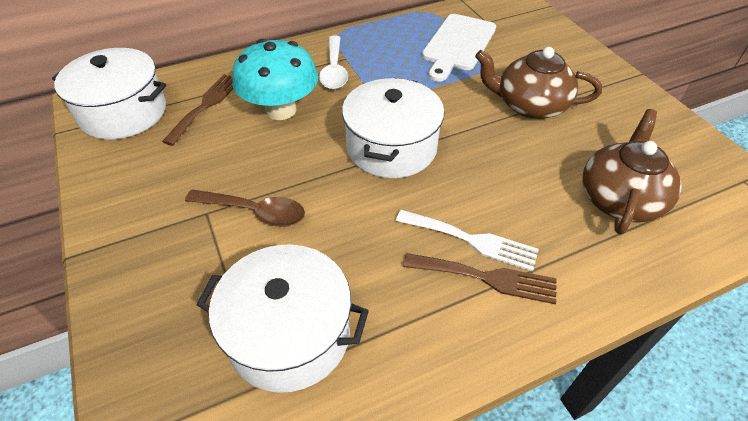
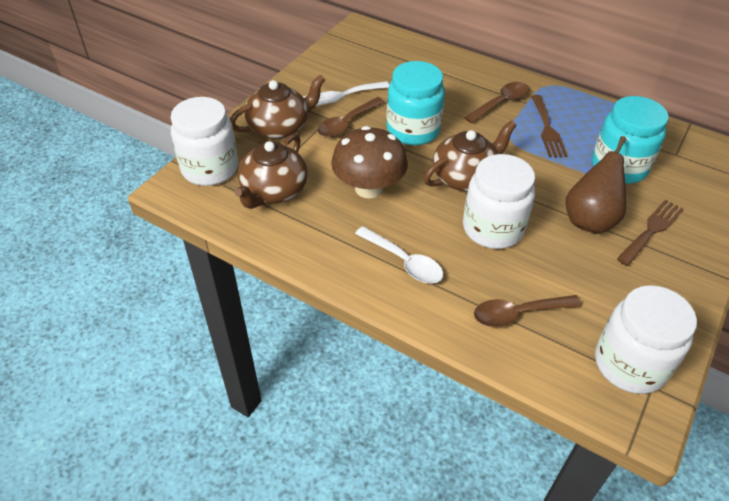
brown mushroom: none = 0 -> [331,126,408,198] = 1
brown pear: none = 0 -> [566,136,627,234] = 1
brown spoon: [185,190,305,227] = 1 -> [318,97,385,138] [465,82,529,123] [474,295,582,327] = 3
brown teapot: [475,47,602,119] [582,109,682,235] = 2 -> [230,75,325,139] [234,134,308,209] [424,120,517,191] = 3
turquoise jar: none = 0 -> [387,61,445,145] [592,96,669,184] = 2
turquoise mushroom: [232,39,318,120] = 1 -> none = 0
white cutting board: [422,14,496,82] = 1 -> none = 0
white jar: none = 0 -> [171,97,238,186] [463,154,535,249] [595,285,697,394] = 3
white pot: [52,48,166,140] [197,244,369,393] [342,78,444,178] = 3 -> none = 0

